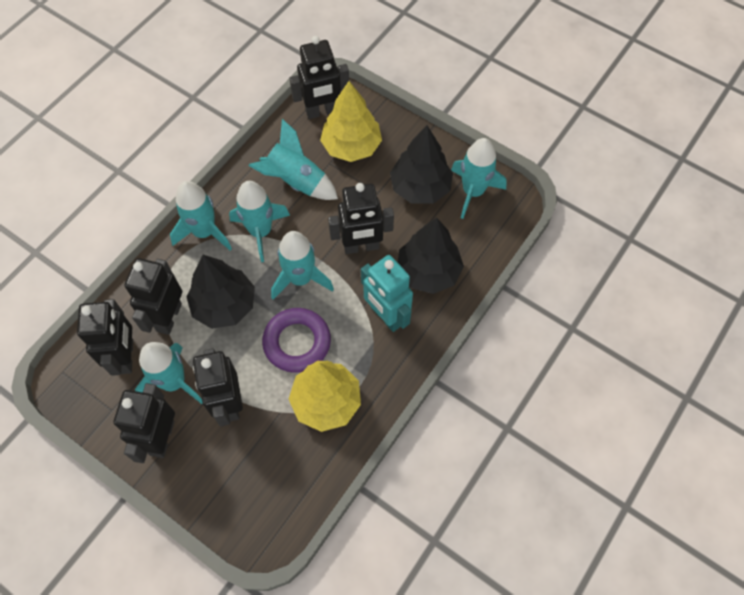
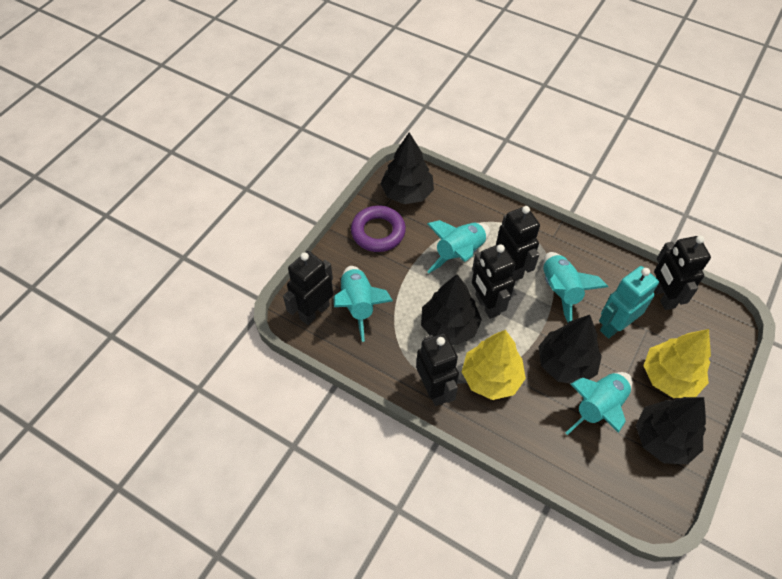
black robot: [77,299,133,376] [113,383,175,463] [124,258,182,335] [193,348,243,426] [290,36,349,119] [328,183,394,254] = 6 -> [283,251,333,325] [416,333,459,406] [472,244,516,319] [496,206,540,281] [654,235,711,310] = 5
black tree: [186,255,255,329] [390,126,453,204] [398,218,464,294] = 3 -> [380,132,434,204] [421,274,482,346] [538,315,602,384] [636,397,706,465] = 4
turquoise rocket: [135,342,203,404] [170,181,232,251] [229,181,290,262] [248,119,338,200] [271,231,334,300] [451,138,507,219] = 6 -> [334,266,393,342] [427,220,490,273] [543,252,608,322] [566,372,632,435] = 4

